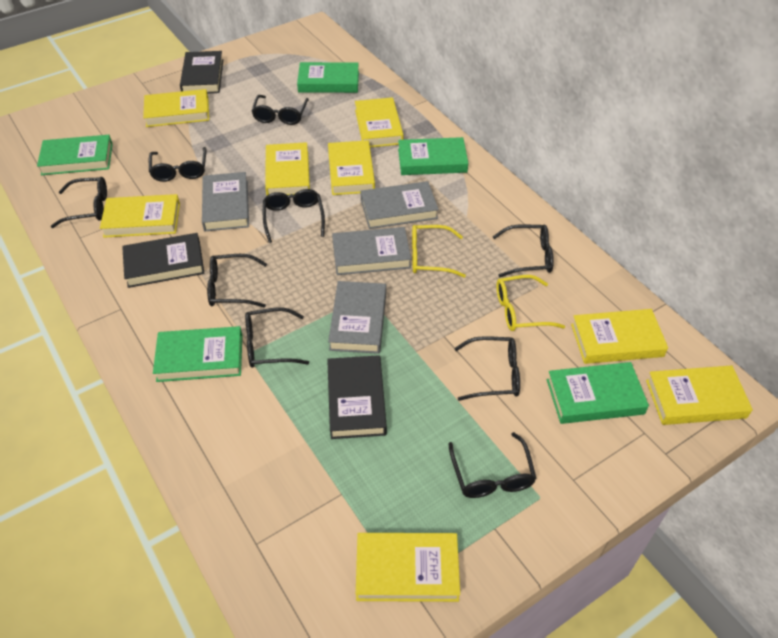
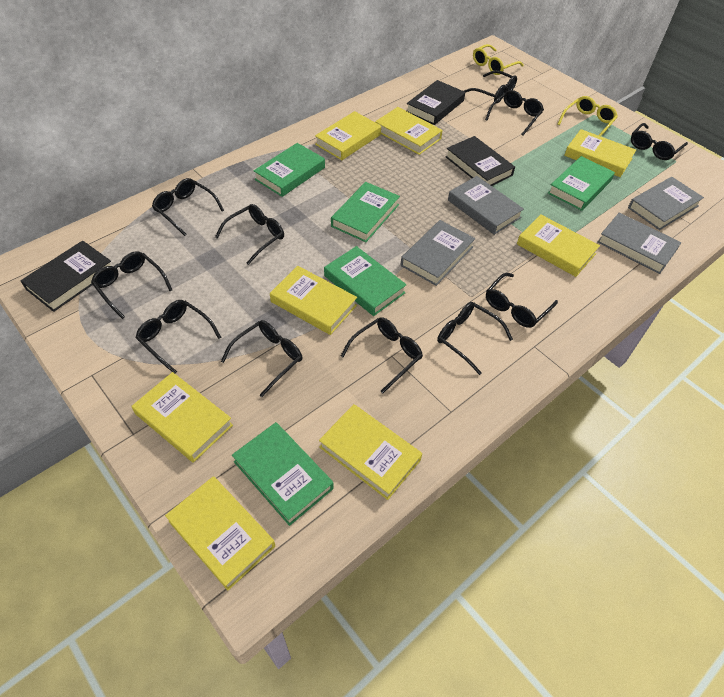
black glasses: [51,177,107,228] [149,147,207,182] [207,254,267,307] [245,307,309,368] [251,95,309,125] [263,189,325,243] [449,432,536,498] [454,336,520,401] [493,224,554,277] = 9 -> [91,251,172,319] [135,300,221,374] [152,178,224,236] [215,204,284,265] [221,320,302,397] [341,317,423,393] [437,302,513,375] [464,70,517,103] [485,90,544,135] [486,273,558,328] [631,123,688,160] = 11

